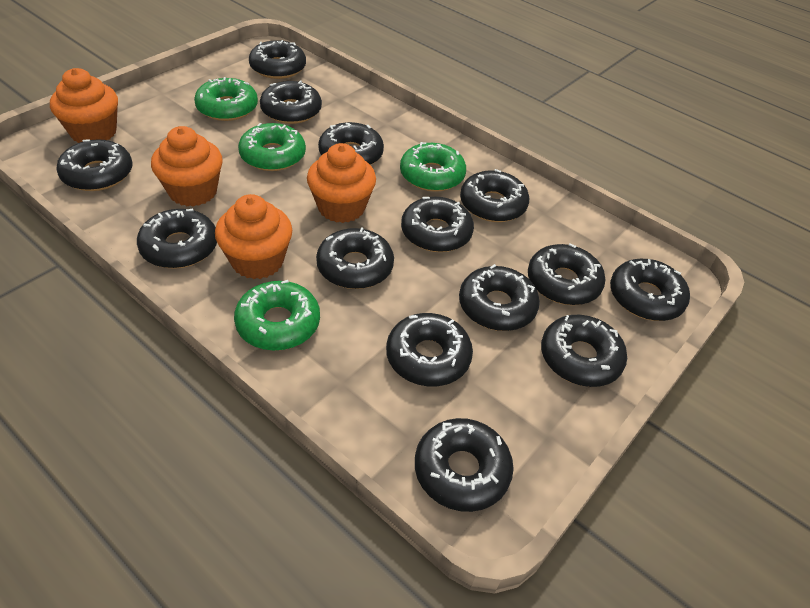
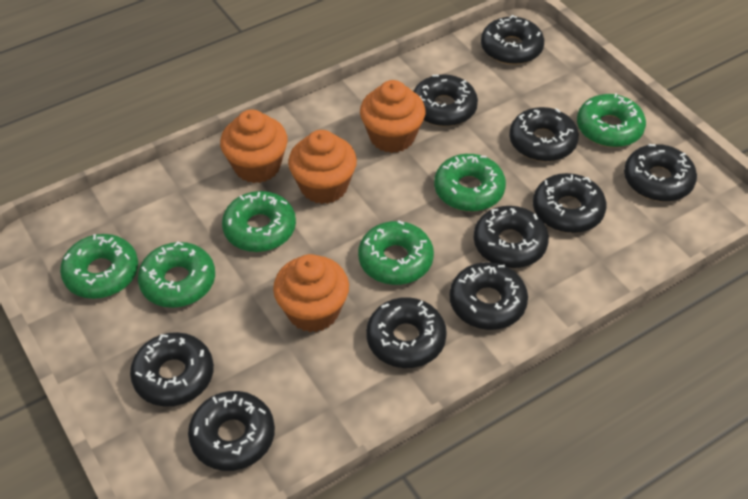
black donut: [56,139,133,191] [137,209,217,269] [249,40,306,79] [260,80,322,124] [316,227,394,289] [318,122,384,165] [386,313,473,386] [401,197,474,252] [415,418,514,512] [459,264,540,331] [460,169,529,222] [528,243,605,305] [541,315,627,387] [610,259,690,321] = 14 -> [130,332,214,407] [188,391,275,471] [366,297,447,368] [413,74,478,126] [450,262,528,330] [474,206,549,268] [481,15,544,65] [509,107,579,162] [533,173,606,233] [624,144,697,202] = 10
green donut: [194,77,258,121] [234,280,320,351] [238,123,306,171] [400,142,466,192] = 4 -> [60,234,138,299] [138,241,215,308] [222,191,296,252] [358,220,434,285] [434,154,506,212] [577,93,646,147] = 6

